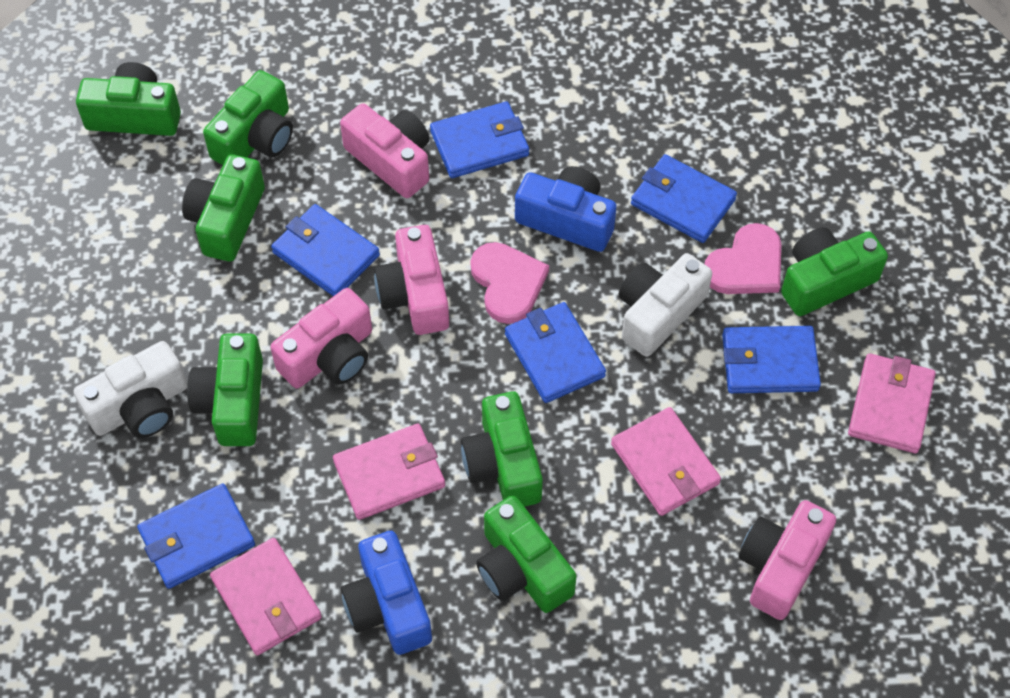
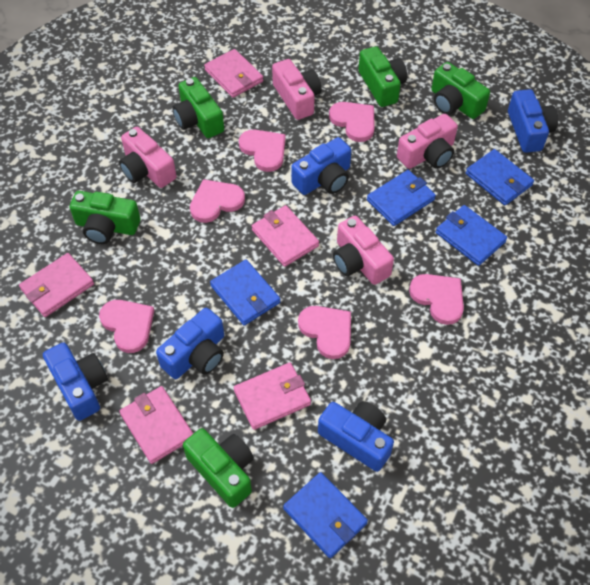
blue camera: [341,531,432,655] [515,166,617,252] = 2 -> [43,343,108,421] [156,308,224,379] [291,137,351,195] [318,401,394,472] [508,89,558,153] = 5
blue wallet: [137,484,255,589] [271,204,380,296] [430,101,529,178] [505,302,606,403] [631,154,737,243] [722,326,821,393] = 6 -> [210,260,280,326] [283,472,368,558] [367,170,436,226] [436,205,507,266] [466,149,534,206] = 5
green camera: [76,62,181,136] [182,154,265,261] [187,334,263,446] [203,70,293,165] [461,391,543,507] [476,495,576,613] [781,227,888,316] = 7 -> [70,191,140,244] [172,77,224,138] [183,428,254,508] [358,46,407,107] [431,62,490,119] = 5
pink heart: [471,242,549,324] [705,223,781,294] = 2 -> [99,300,154,353] [190,179,245,223] [239,130,285,172] [298,306,351,359] [329,102,375,142] [409,274,464,325] = 6
pink wallet: [210,538,322,656] [333,424,445,520] [611,407,721,516] [848,353,936,453] = 4 -> [19,253,94,317] [119,386,194,464] [204,49,263,98] [233,362,311,430] [252,205,319,267] = 5
white camera: [74,341,188,438] [619,253,712,357] = 2 -> none = 0

